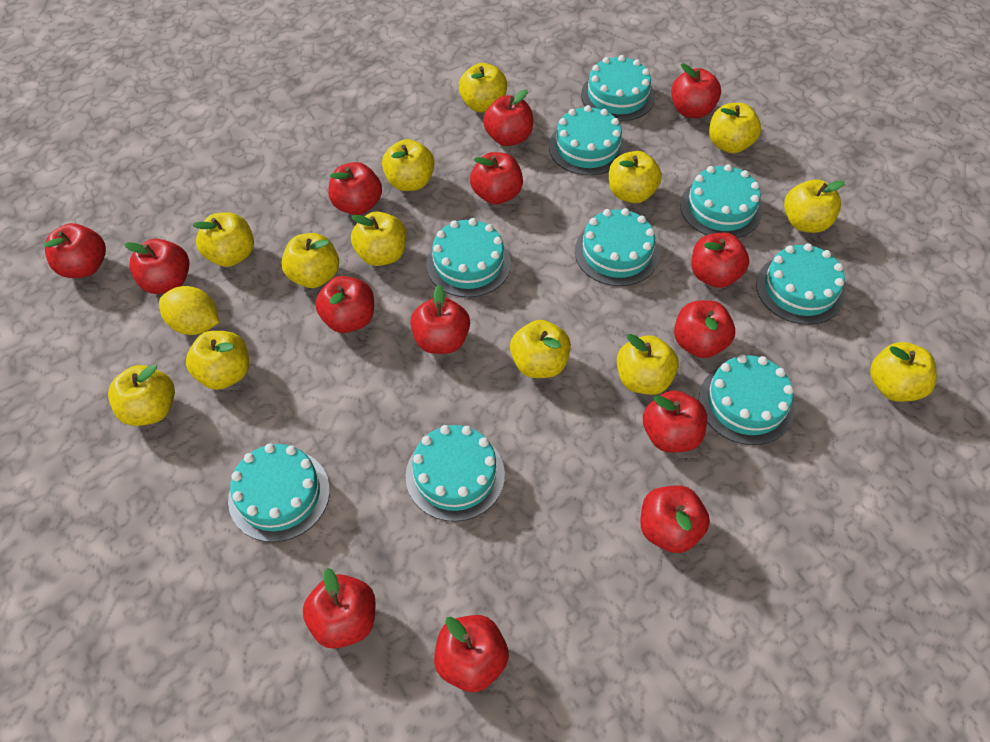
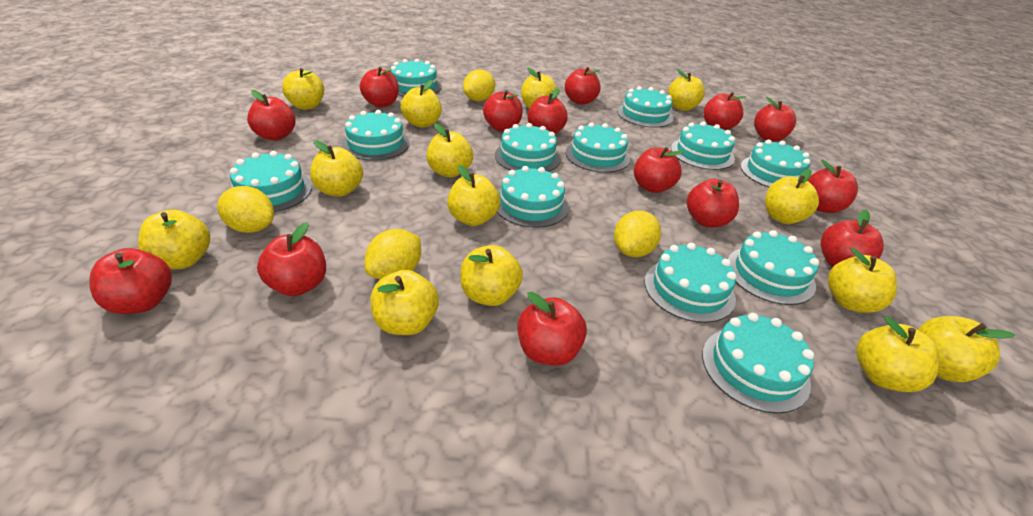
turquoise cake: [228,443,330,542] [406,425,505,522] [426,218,511,298] [549,105,626,176] [575,208,659,286] [581,55,655,121] [680,164,762,238] [699,354,794,445] [756,243,845,325] = 9 -> [230,151,312,212] [341,110,410,161] [390,59,442,97] [495,123,561,172] [497,166,569,228] [566,122,630,173] [617,86,673,128] [645,243,737,323] [671,122,735,170] [702,313,814,414] [728,230,819,305] [740,139,811,187] = 12
yellow apple: [108,364,175,426] [186,331,249,390] [193,212,254,267] [281,233,339,288] [351,211,407,266] [382,139,435,191] [459,63,507,113] [510,320,571,378] [609,151,662,203] [617,334,679,395] [709,103,761,153] [784,179,845,233] [870,342,937,402] = 13 -> [138,209,210,269] [282,68,324,110] [310,140,363,197] [370,270,439,335] [401,80,442,128] [426,123,473,177] [447,165,500,226] [460,245,523,306] [521,68,557,109] [668,69,705,111] [765,169,819,224] [828,248,897,313] [856,316,939,392] [918,316,1015,382] = 14
yellow lemon: [159,286,219,335] = 1 -> [217,186,274,233] [365,229,421,280] [463,69,495,101] [614,211,661,257] = 4

